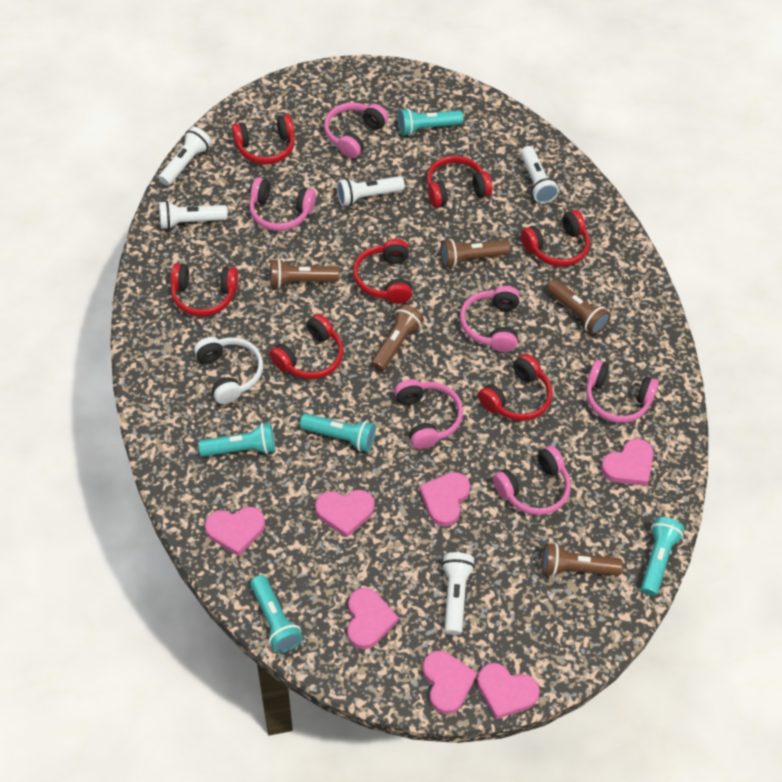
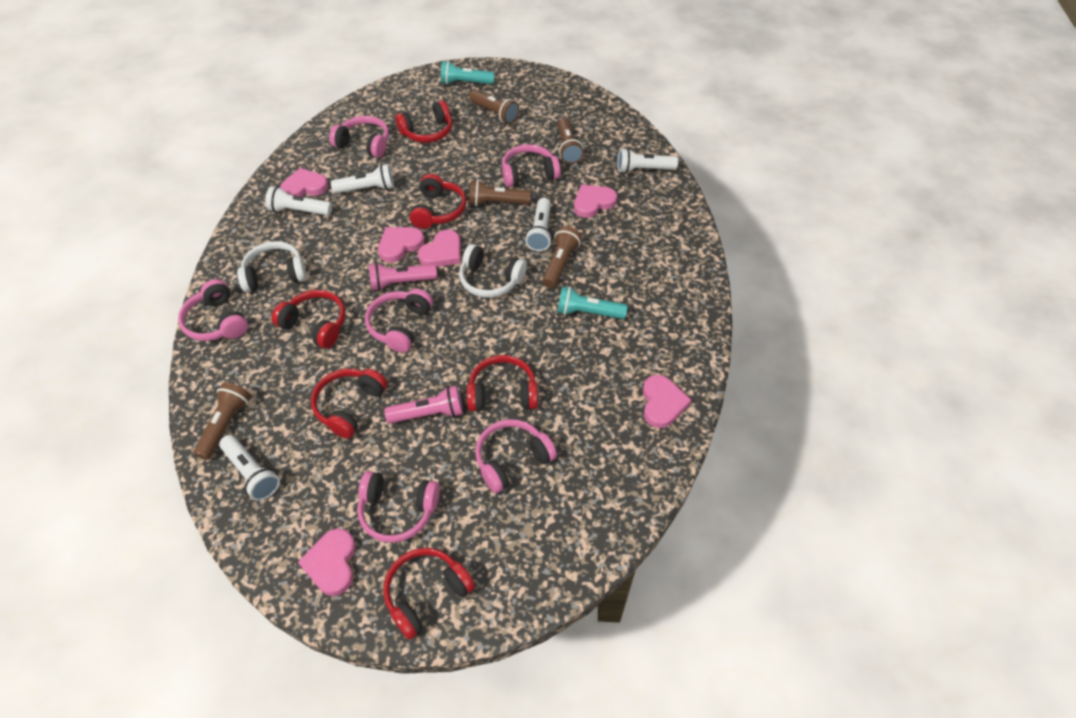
pink flashlight: none = 0 -> [368,263,437,291] [384,385,463,423] = 2
pink heart: [205,507,265,556] [315,490,374,538] [347,588,399,649] [419,472,470,527] [423,651,477,714] [477,663,540,719] [601,439,654,486] = 7 -> [280,168,328,197] [298,528,355,596] [378,227,424,263] [418,230,460,267] [574,184,617,218] [643,375,691,428] = 6
red headphones: [171,263,238,317] [232,114,295,165] [269,314,344,379] [353,239,412,304] [427,155,492,208] [478,354,553,421] [521,210,590,267] = 7 -> [272,290,346,349] [311,369,388,439] [383,548,475,640] [395,100,452,143] [410,174,467,229] [467,355,538,412] = 6
turquoise flashlight: [198,423,275,457] [250,575,303,653] [300,413,376,452] [398,108,463,136] [641,517,684,596] = 5 -> [441,61,495,85] [557,286,628,319] = 2
white headphones: [194,337,263,404] = 1 -> [237,241,307,292] [459,244,527,298] = 2

